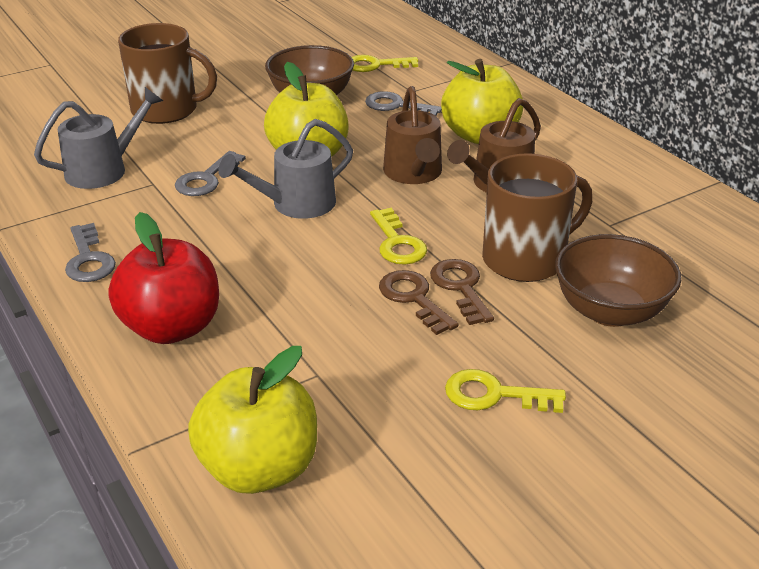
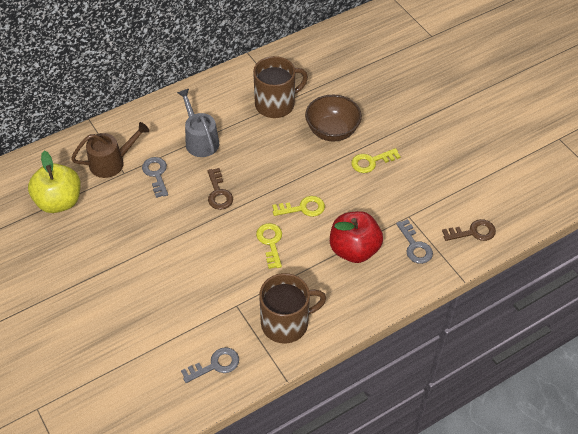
brown bowl: [265,45,354,95] [555,234,681,327] = 2 -> [305,95,362,142] = 1
brown watering can: [383,86,442,184] [447,98,541,193] = 2 -> [71,122,149,178] = 1
grey watering can: [34,87,163,189] [218,119,353,219] = 2 -> [177,89,219,157] = 1
yellow apple: [188,346,317,494] [264,62,348,157] [441,59,523,144] = 3 -> [28,151,81,213] = 1

